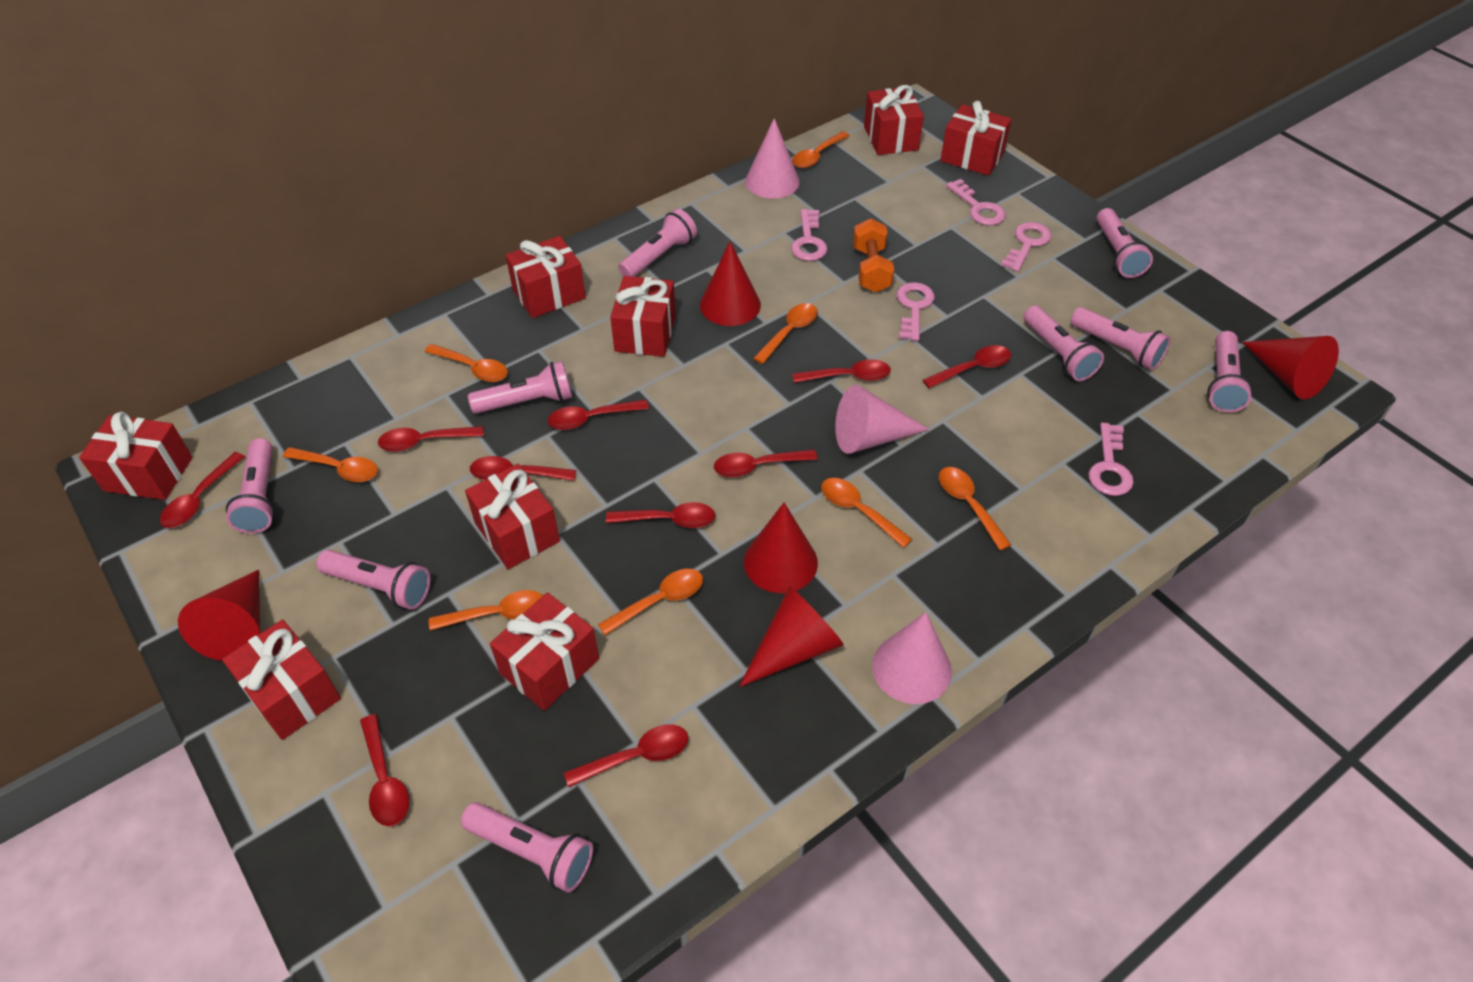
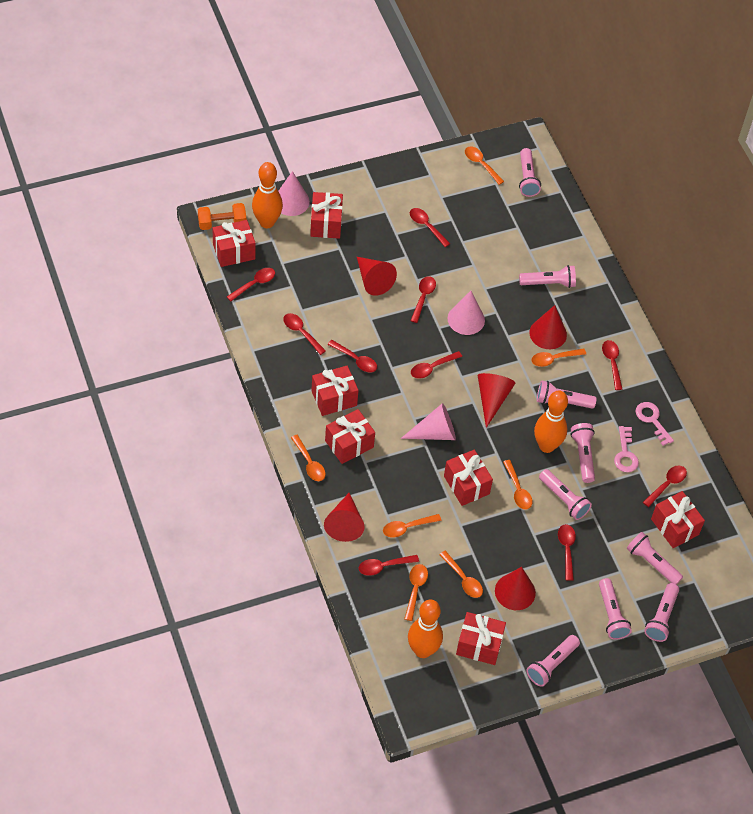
orange bowling pin: none = 0 -> [252,162,283,228] [408,600,443,658] [534,391,568,453] = 3
orange spoon: [283,447,378,482] [425,344,508,382] [429,590,543,631] [598,569,703,635] [753,303,818,364] [792,131,850,168] [821,478,912,548] [939,467,1011,551] = 8 -> [291,435,326,481] [383,514,441,538] [404,564,428,621] [439,551,483,598] [465,147,504,185] [503,460,532,510] [531,348,586,367] = 7
pink key: [791,209,828,261] [896,282,935,341] [946,179,1006,225] [1001,222,1051,272] [1089,423,1133,496] = 5 -> [614,426,639,472] [636,402,674,446] = 2
red gift: [79,412,192,500] [222,620,341,740] [465,464,560,569] [490,593,599,711] [506,236,586,318] [610,276,676,357] [864,85,924,155] [940,101,1011,176] = 8 -> [212,220,255,267] [310,192,343,239] [311,366,359,416] [325,409,375,464] [444,450,493,506] [456,612,506,665] [651,491,705,548] = 7

